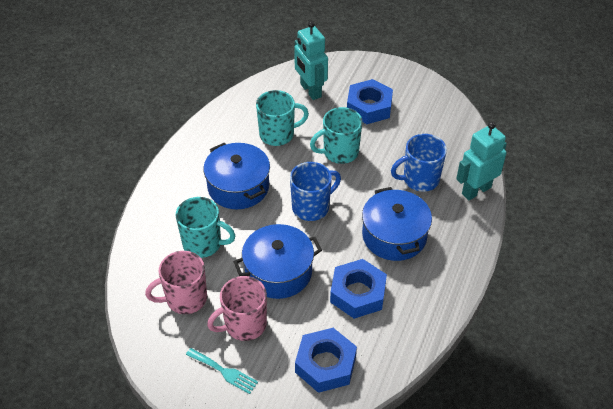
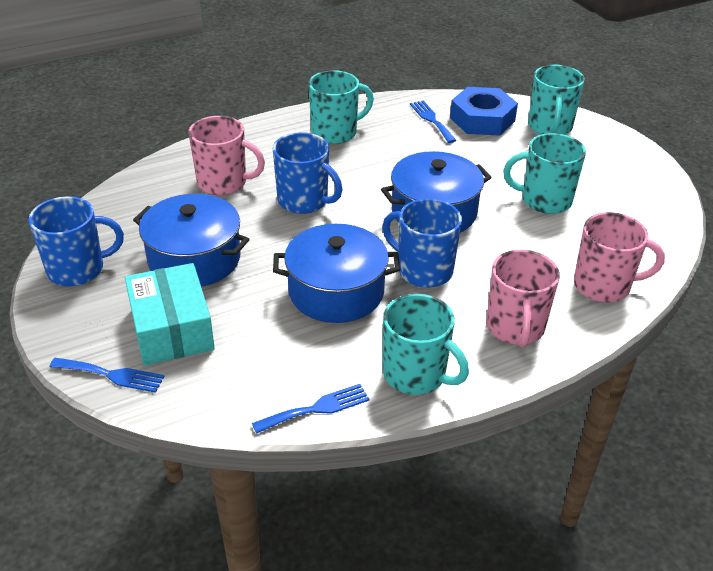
blue fork: none = 0 -> [49,358,165,393] [252,384,370,434] [410,100,457,143] = 3
blue mug: [290,162,341,221] [391,134,447,192] = 2 -> [28,196,124,286] [273,132,342,214] [382,198,462,288] = 3
blue nut: [295,328,357,393] [330,259,387,319] [347,79,393,124] = 3 -> [450,87,518,136] = 1
pink mug: [145,251,207,314] [207,276,267,341] = 2 -> [189,116,265,195] [486,250,560,347] [574,212,665,303] = 3
turquoise box: none = 0 -> [125,263,215,366] = 1
turquoise fork: [186,348,258,394] = 1 -> none = 0
turquoise mug: [176,197,236,258] [256,90,309,146] [310,107,362,164] = 3 -> [308,70,374,144] [383,294,469,395] [504,133,586,214] [528,65,585,135] = 4
turquoise robot: [294,21,328,100] [456,122,507,200] = 2 -> none = 0

